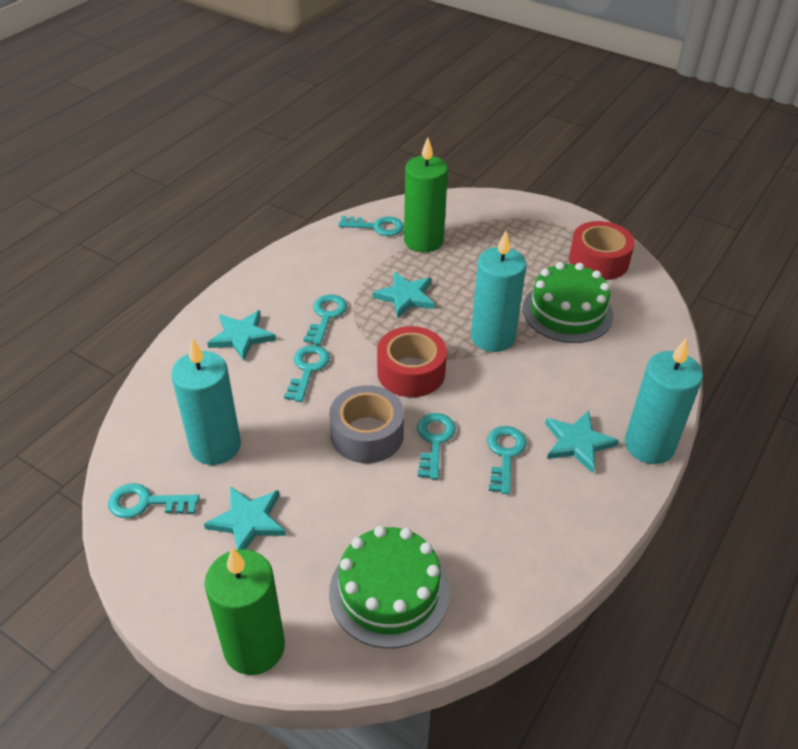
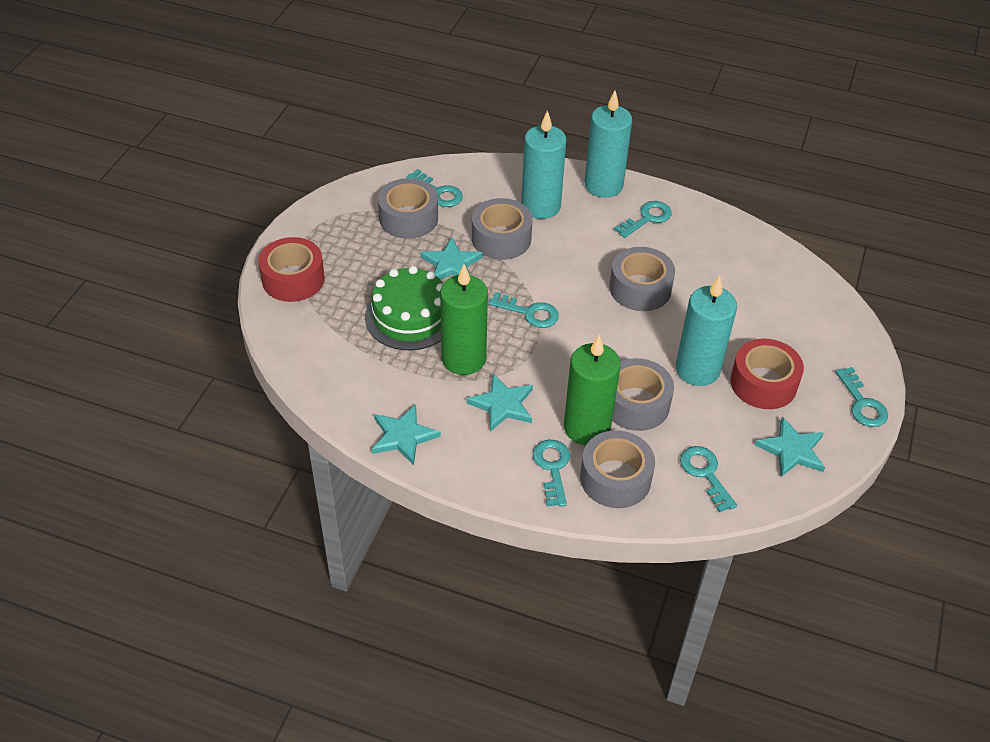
green cake: [329,526,450,648] [523,262,613,343] = 2 -> [365,266,443,350] = 1
grey tape: [329,385,404,463] = 1 -> [378,178,438,239] [472,198,533,260] [580,430,655,508] [610,247,675,311] [612,358,674,431] = 5

